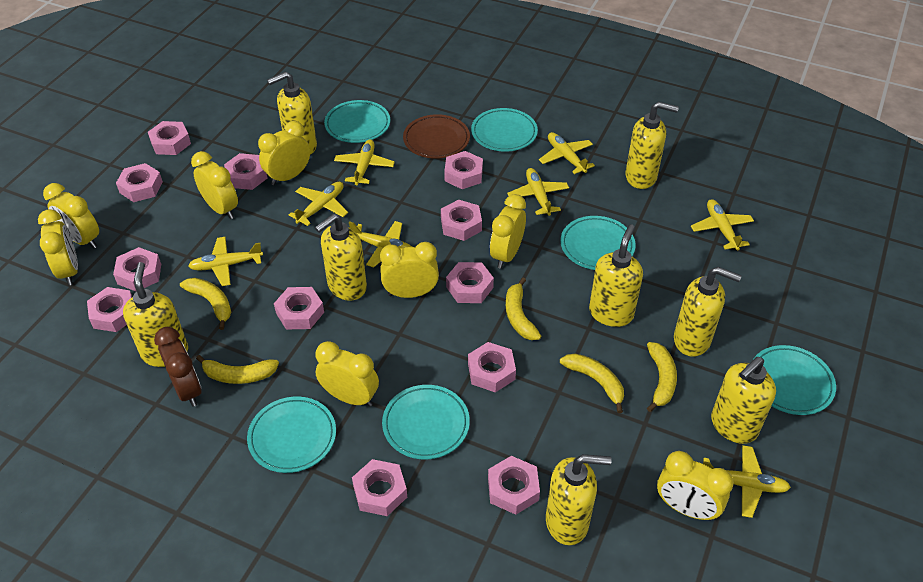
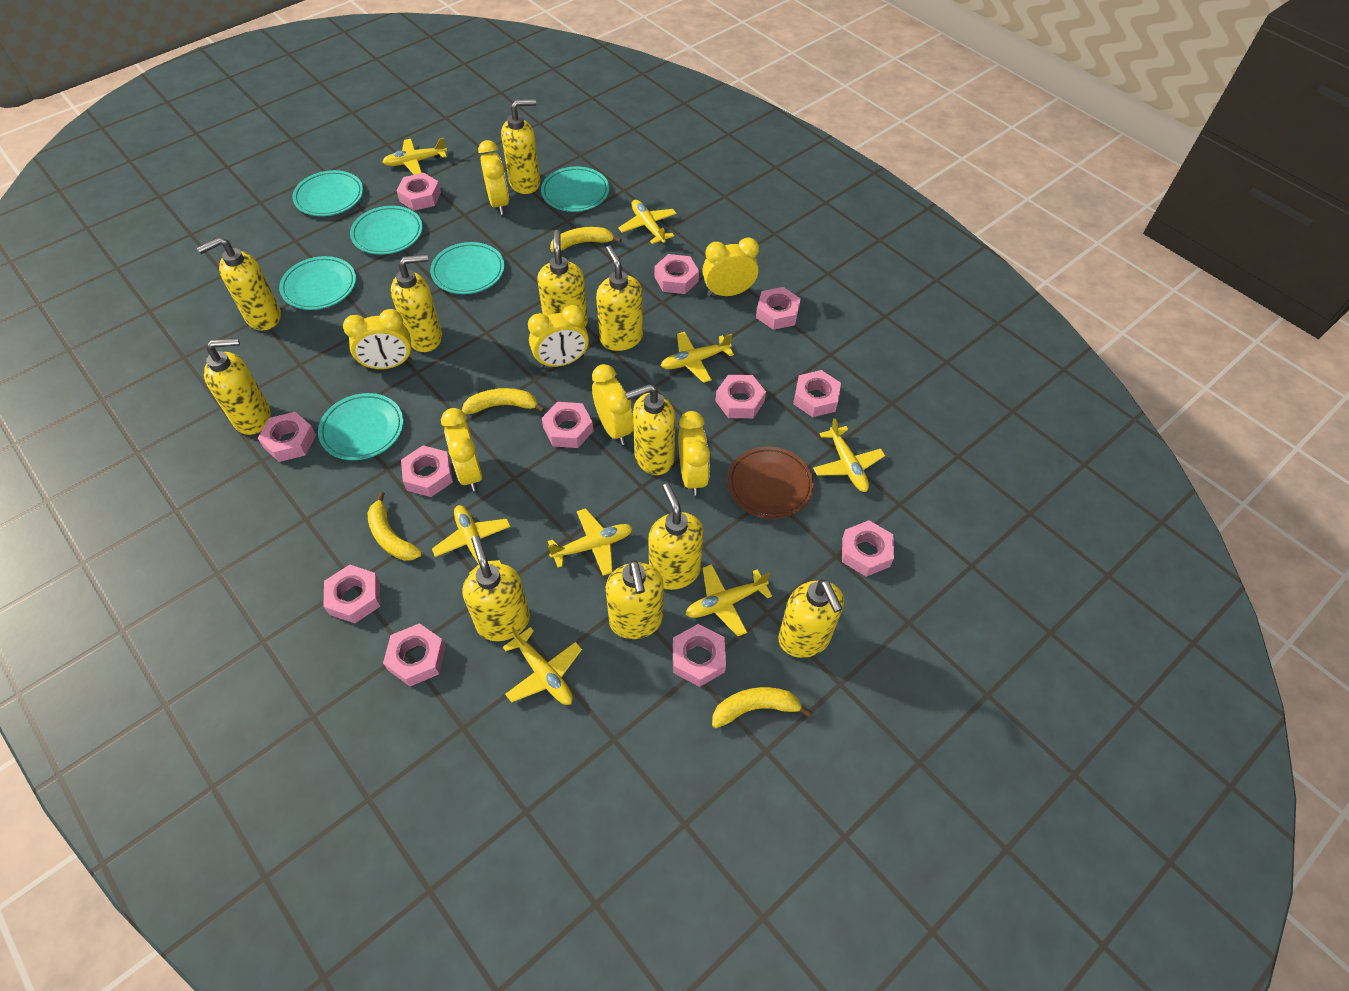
brown clock: [154,327,201,407] = 1 -> none = 0
yellow banana: [180,278,231,330] [196,355,279,384] [506,278,541,340] [560,353,624,413] [647,342,677,412] = 5 -> [367,492,422,561] [462,388,545,414] [550,227,622,252] [712,687,812,728] = 4
yellow clock: [38,209,78,285] [43,183,99,249] [191,151,238,219] [258,121,310,185] [316,341,379,407] [380,242,439,298] [490,194,526,269] [657,451,734,521] = 8 -> [343,309,412,369] [441,408,482,491] [478,140,509,215] [528,305,589,368] [592,364,634,445] [678,411,710,496] [702,237,759,296] = 7
yellow soap dispenser: [123,262,188,367] [267,71,317,155] [315,214,367,301] [546,454,612,545] [589,224,643,327] [625,102,679,189] [674,267,742,357] [711,357,776,444] = 8 -> [197,237,281,330] [204,338,271,435] [391,254,442,352] [462,535,530,641] [501,99,540,194] [537,230,588,327] [596,246,643,351] [606,560,664,639] [625,384,676,475] [648,483,704,590] [779,579,844,658] = 11

